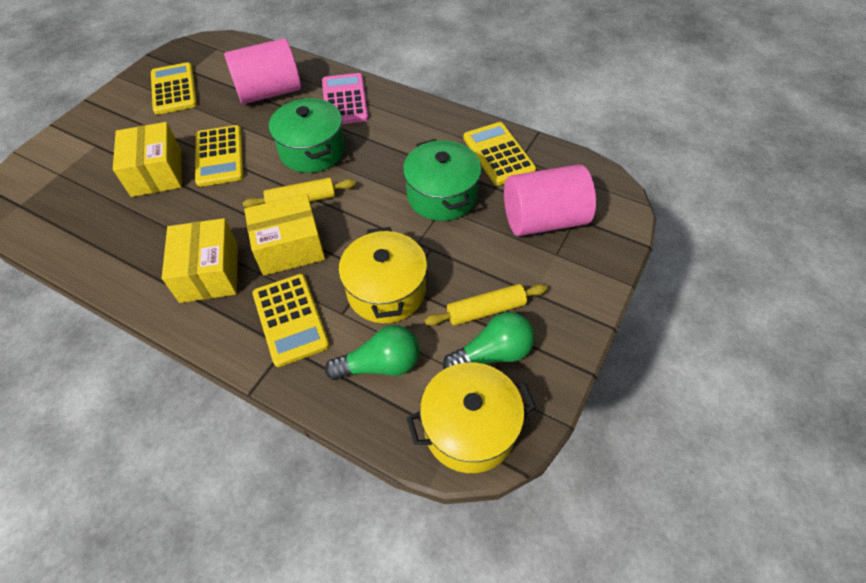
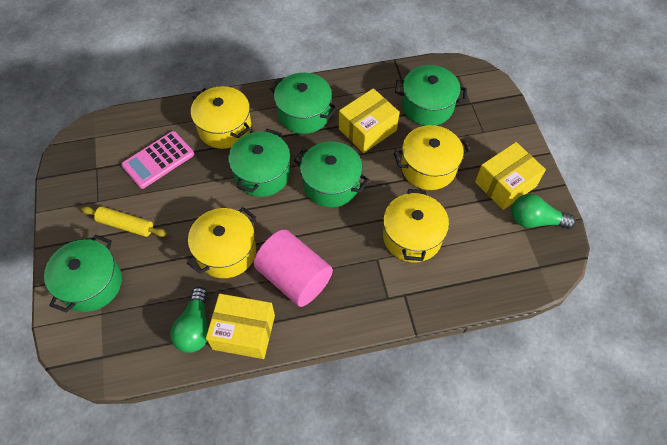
green pot: [269,98,345,173] [403,139,482,221] = 2 -> [44,235,122,313] [228,129,290,197] [269,72,337,134] [294,142,369,207] [395,65,467,126] = 5
pink cylinder: [224,38,301,104] [504,164,596,236] = 2 -> [253,229,333,307] = 1
yellow calculator: [151,62,197,115] [195,125,244,187] [252,274,330,367] [463,122,536,186] = 4 -> none = 0
yellow pot: [338,227,427,323] [407,362,536,473] = 2 -> [187,207,256,278] [191,86,251,149] [383,189,449,262] [394,125,471,190] = 4
yellow rolling pin: [243,177,356,208] [424,284,548,326] = 2 -> [81,206,167,237] = 1

